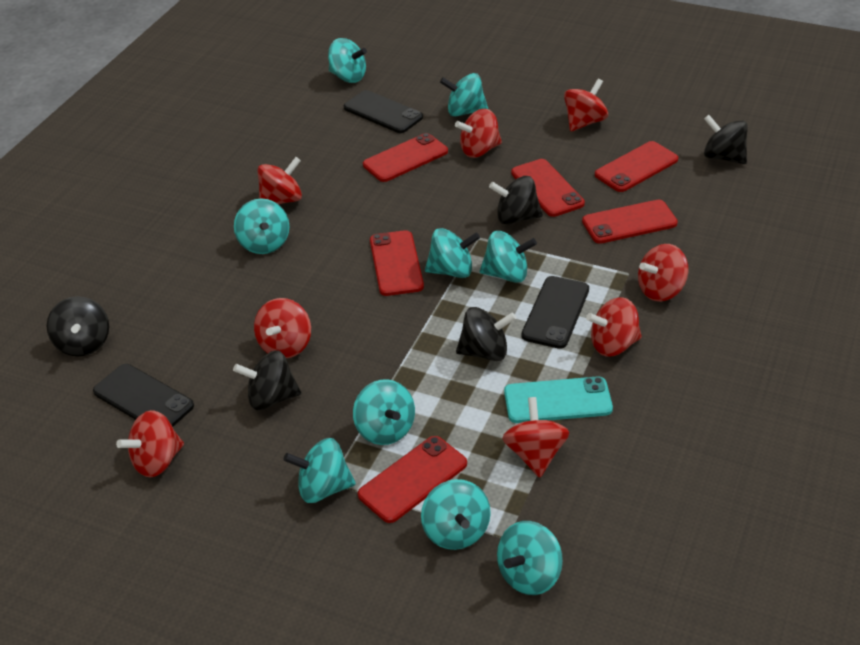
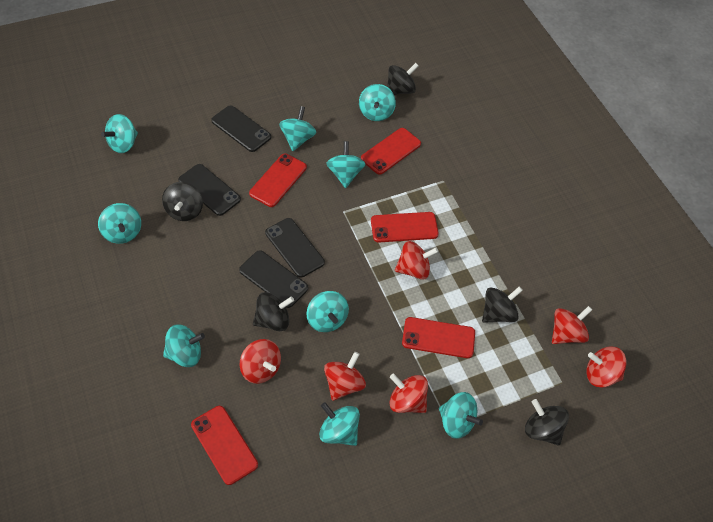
black phone: [93,364,194,427] [344,90,423,133] [521,276,589,349] = 3 -> [178,164,241,216] [211,105,271,152] [239,250,308,308] [265,218,325,278] = 4
red phone: [358,436,467,523] [363,133,448,182] [370,230,424,296] [511,159,585,217] [582,200,678,244] [595,141,678,192] = 6 -> [191,406,258,485] [249,154,307,207] [361,128,421,175] [371,212,439,242] [402,317,475,358] = 5
red spinning top: [116,410,184,477] [254,298,311,358] [257,157,302,204] [455,109,502,158] [502,397,569,478] [564,79,608,131] [586,297,642,356] [638,244,688,302] = 8 -> [240,339,281,384] [324,352,366,401] [389,374,428,413] [395,241,438,280] [552,306,592,344] [586,347,627,388] = 6
turquoise phone: [504,377,613,423] = 1 -> none = 0

